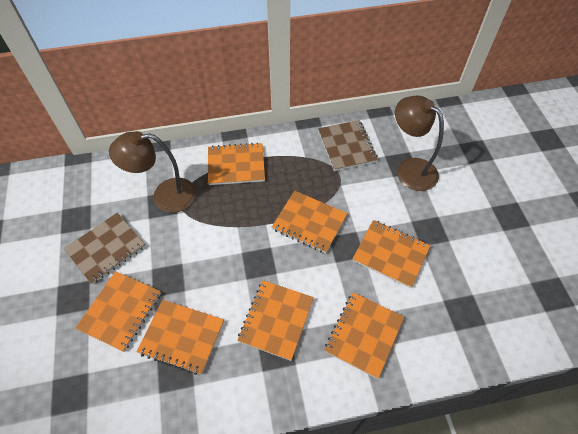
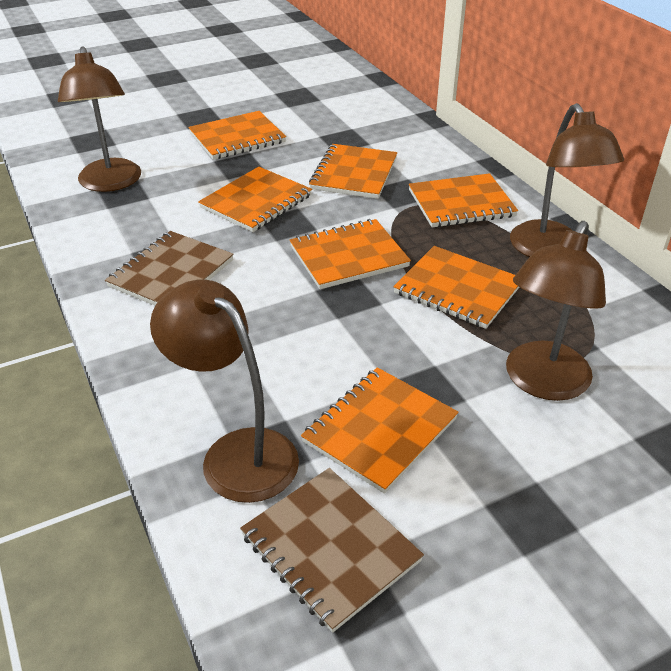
brown lamp: [109,131,196,213] [395,96,444,191] = 2 -> [58,46,141,192] [150,280,299,503] [506,221,606,401] [510,103,624,257] = 4

